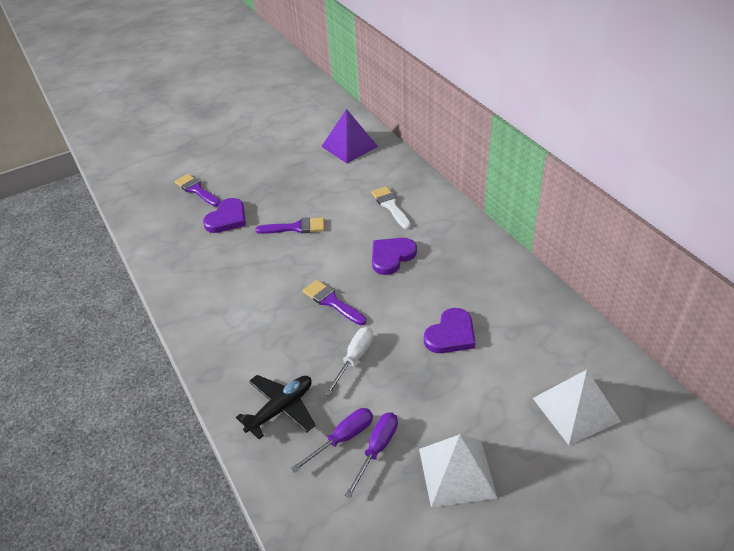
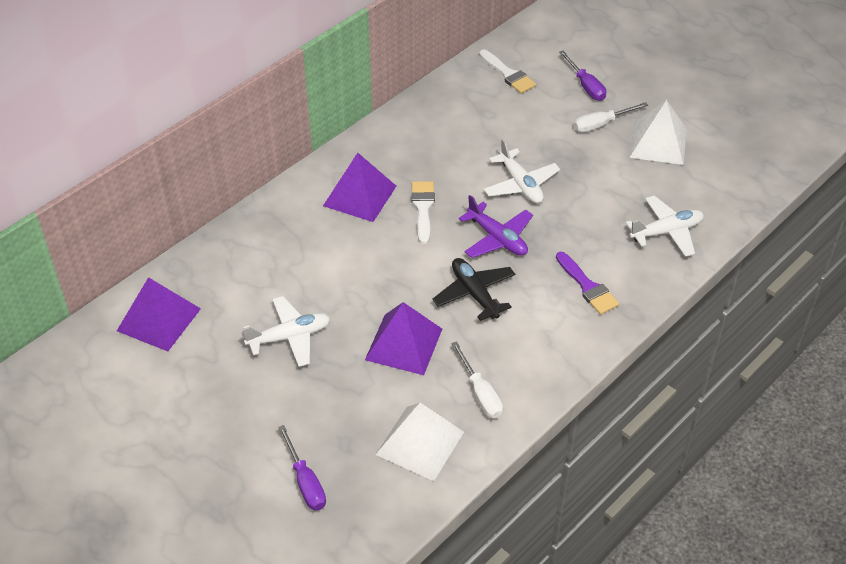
purple brush: [175,174,221,207] [255,217,325,234] [303,280,366,325] = 3 -> [556,252,619,315] = 1
purple heart: [203,198,246,233] [372,238,417,275] [424,308,475,353] = 3 -> none = 0
purple plane: none = 0 -> [459,195,533,258] = 1
purple pyramid: [321,109,378,163] = 1 -> [117,277,201,351] [323,153,396,222] [365,302,442,375] = 3
white brush: [371,186,411,229] = 1 -> [411,181,435,244] [479,49,536,94] = 2
white plane: none = 0 -> [242,296,330,367] [483,139,560,203] [626,195,704,257] = 3
white screwdriver: [325,327,373,396] = 1 -> [451,341,503,418] [574,102,648,132] = 2

